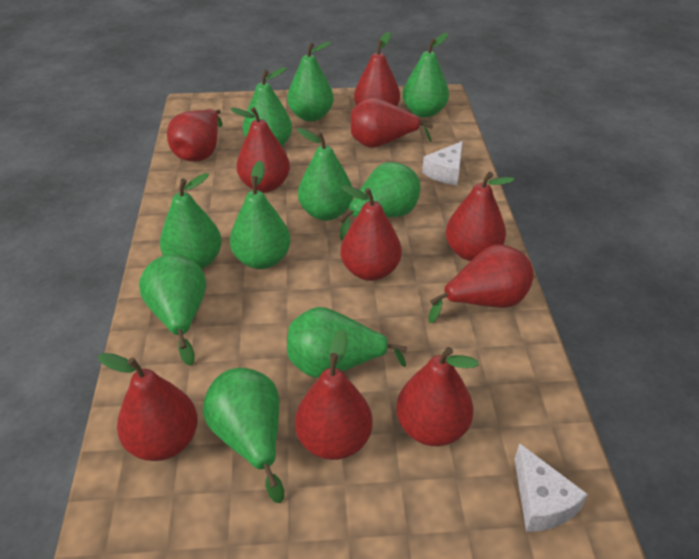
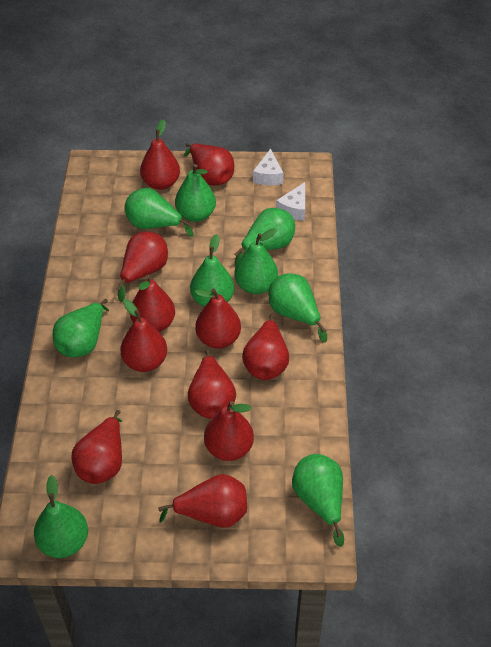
green pear: [139,254,206,366] [160,173,222,269] [203,368,284,503] [230,161,290,269] [243,67,292,146] [287,41,334,121] [287,307,407,378] [297,128,353,221] [339,162,420,240] [403,33,449,118] = 10 -> [34,475,88,558] [53,299,109,358] [124,188,193,237] [175,164,216,222] [190,234,234,307] [234,208,295,267] [234,228,278,294] [269,273,327,343] [292,454,344,547] = 9
red pear: [98,353,198,461] [167,109,223,162] [230,107,290,192] [295,329,373,460] [341,185,402,281] [351,97,433,148] [354,32,400,106] [396,347,478,446] [428,244,534,323] [446,172,515,261] = 10 -> [72,410,122,484] [117,232,168,302] [120,299,167,372] [130,275,175,332] [140,119,180,190] [158,474,247,528] [184,143,234,186] [188,350,236,419] [195,288,241,349] [204,401,254,461] [242,315,289,380] = 11

